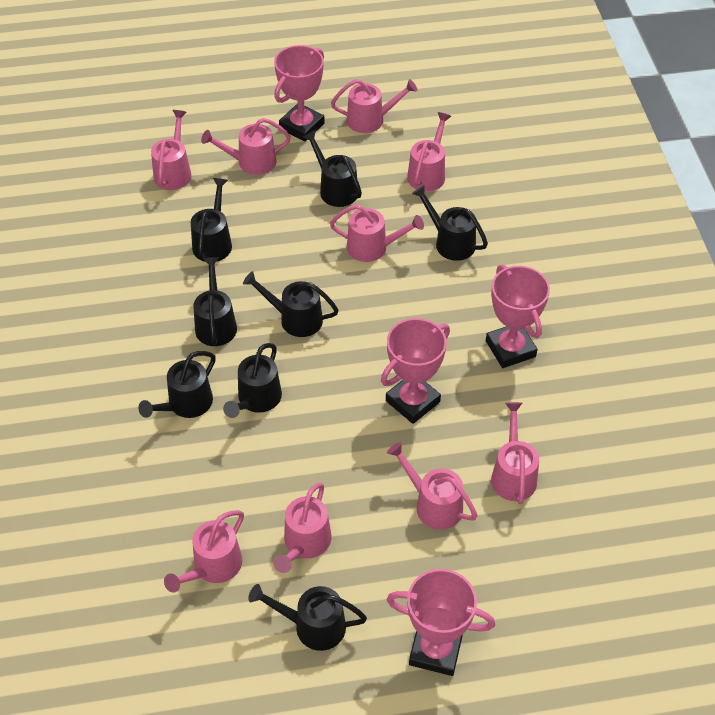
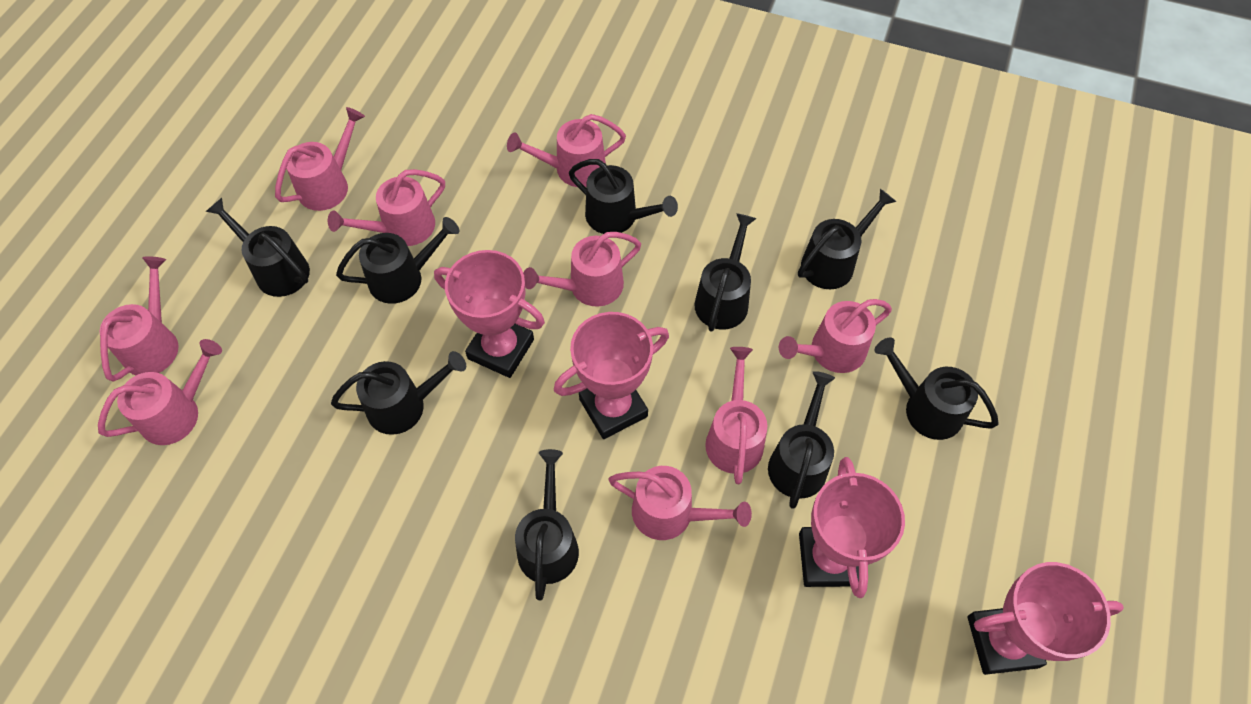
black watering can: [138,351,216,418] [191,178,232,262] [193,257,237,346] [223,343,282,418] [243,271,339,337] [248,584,367,651] [303,130,362,207] [412,185,488,261] = 8 -> [206,198,310,297] [331,351,466,435] [336,217,459,304] [515,449,579,600] [569,159,678,234] [694,213,756,332] [768,371,835,509] [798,189,896,289] [874,337,999,440] = 9

